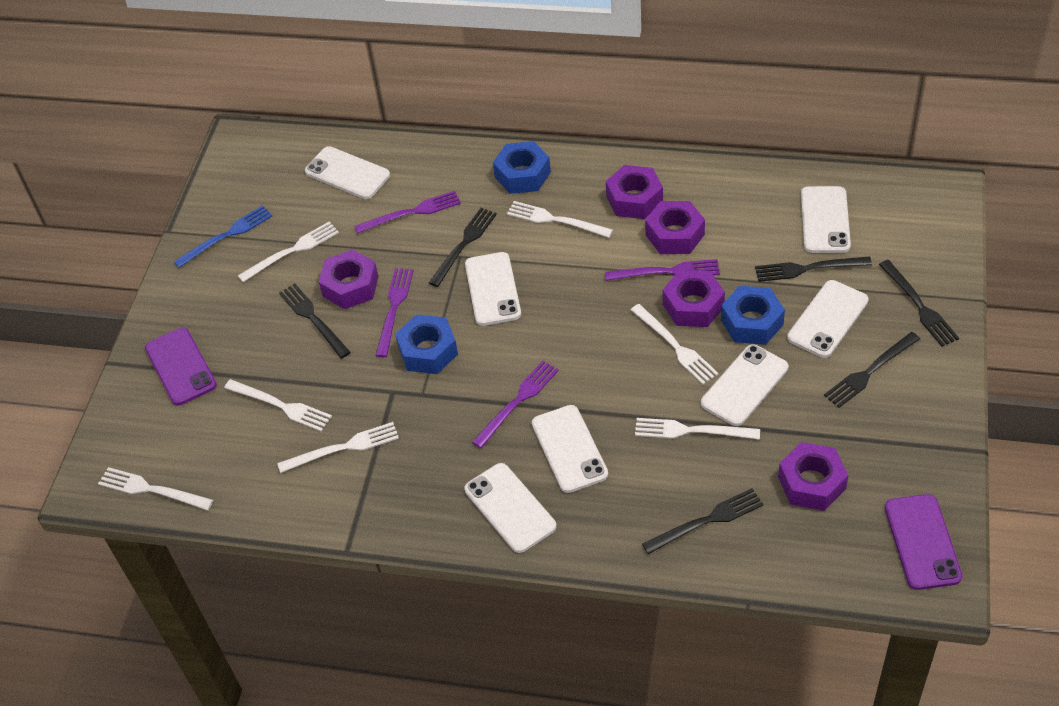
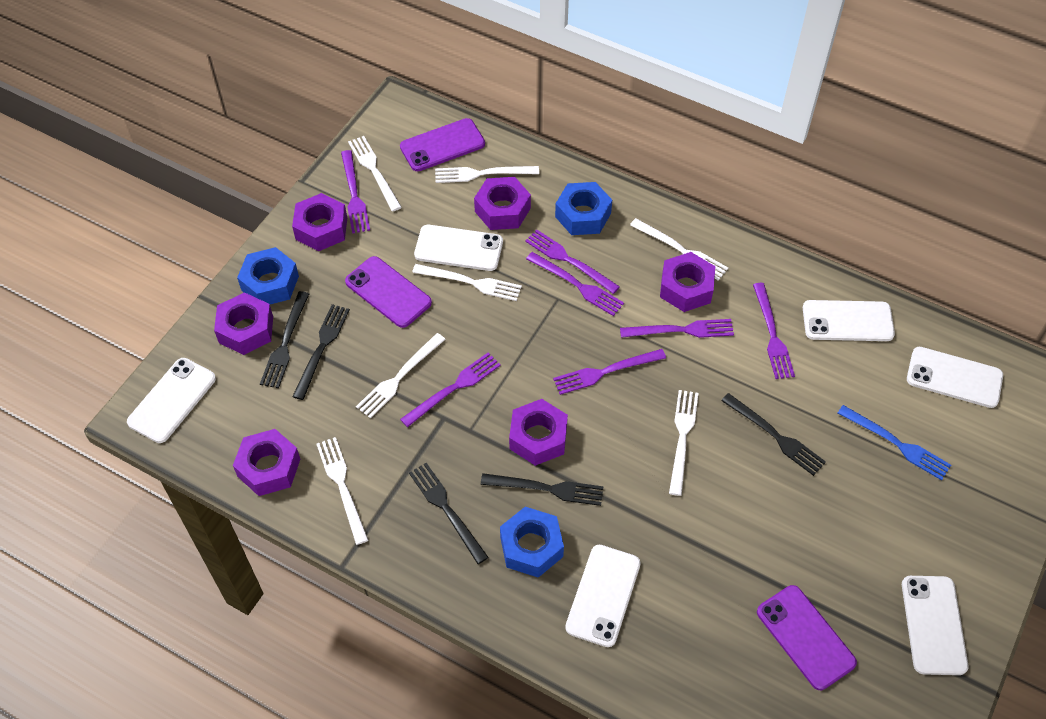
black fork: [279,284,351,359] [429,208,497,287] [642,488,764,554] [755,257,872,282] [824,332,920,408] [879,260,959,346] = 6 -> [260,291,309,388] [292,304,350,400] [409,463,489,564] [481,473,604,506] [721,393,826,476] = 5
purple fork: [354,191,461,234] [375,268,414,357] [472,361,559,448] [605,259,720,281] = 4 -> [341,150,370,233] [400,352,501,427] [525,230,620,294] [526,252,624,316] [553,349,666,395] [620,319,734,338] [753,283,795,379] = 7
purple nut: [319,250,379,309] [606,165,663,219] [645,201,705,254] [663,270,725,327] [778,442,848,511] = 5 -> [214,292,273,355] [233,429,300,496] [292,193,347,251] [474,177,531,230] [509,399,568,466] [660,252,715,312] = 6
purple phone: [145,327,217,405] [885,494,962,590] = 2 -> [345,256,432,328] [400,118,485,171] [757,585,857,690] = 3
white phone: [305,146,390,199] [464,463,556,553] [465,252,521,326] [532,405,608,493] [701,344,788,426] [787,280,869,358] [801,186,851,253] = 7 -> [127,358,216,443] [414,225,503,271] [565,545,641,647] [803,300,895,341] [902,576,968,675] [907,347,1003,408] = 6

